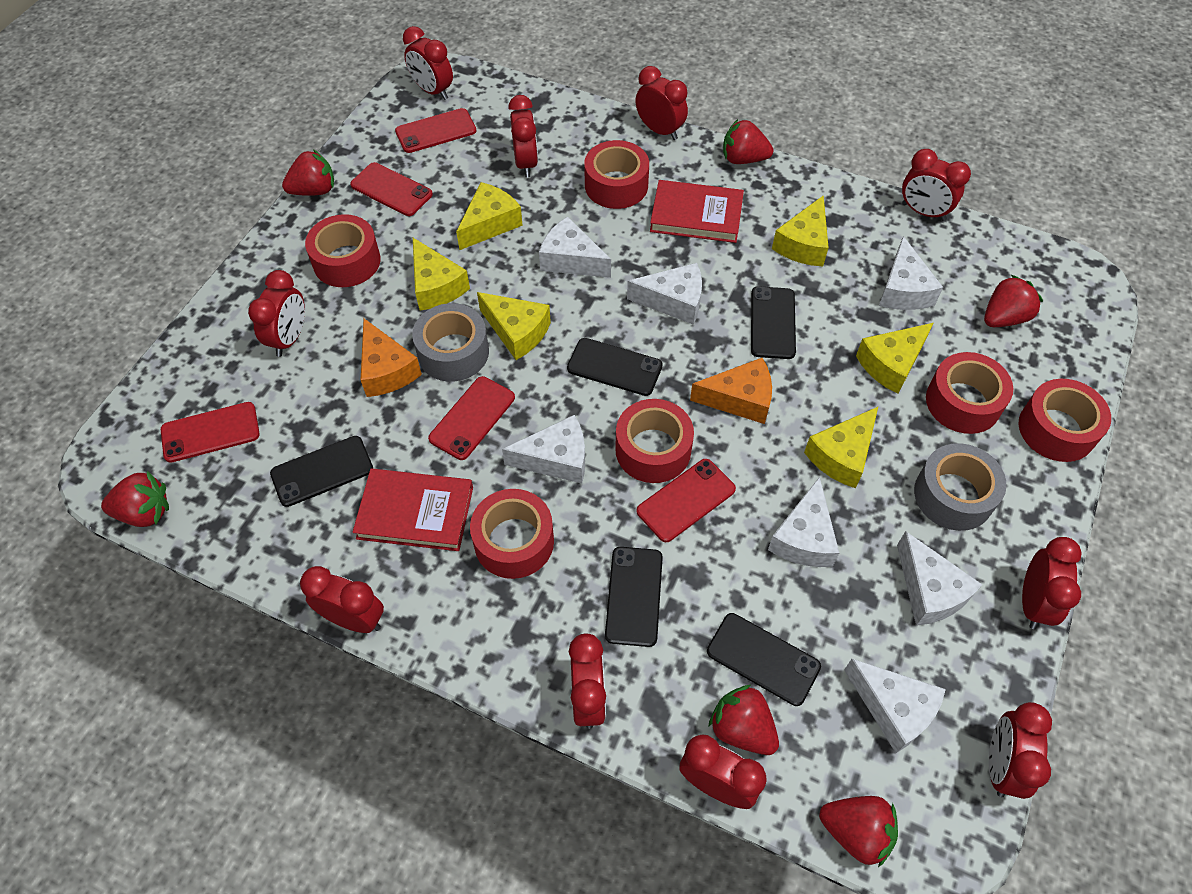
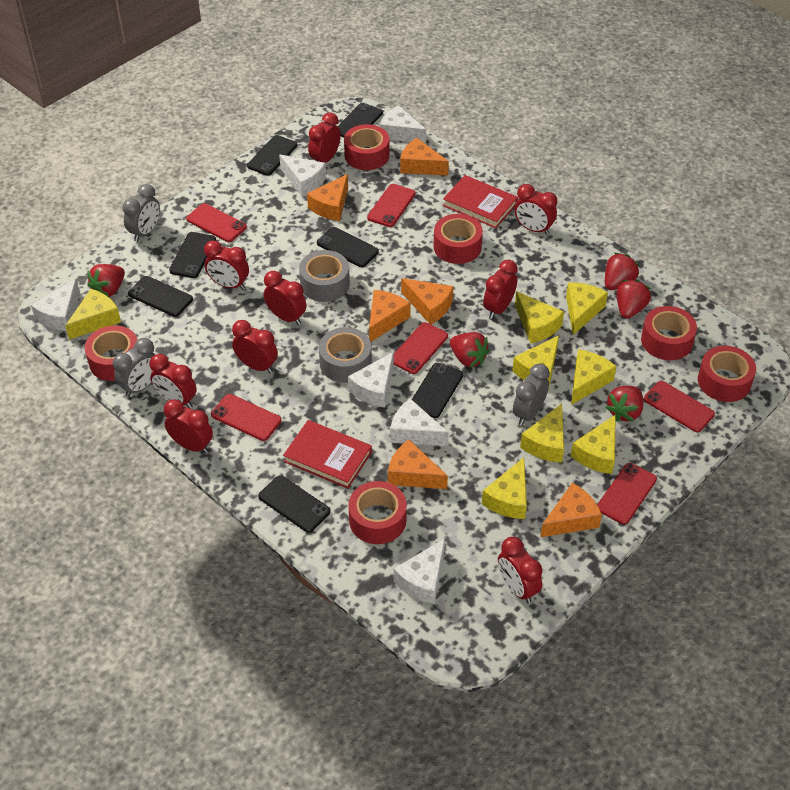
black phone: [270,436,373,507] [567,338,663,396] [605,547,663,647] [707,613,821,706] [751,286,796,359] = 5 -> [128,276,193,317] [169,232,216,278] [247,135,297,176] [258,475,330,533] [317,227,379,267] [338,103,383,137] [412,363,463,418] = 7
grey clock: none = 0 -> [113,338,156,397] [122,184,160,242] [513,364,550,426] = 3
orange cheese: [361,319,422,397] [690,358,772,424] = 2 -> [307,174,348,221] [369,290,411,342] [388,439,448,489] [400,138,449,176] [401,278,453,324] [540,482,602,537] = 6
red clock: [248,270,305,357] [300,566,384,633] [403,26,453,100] [508,95,538,178] [569,633,606,729] [635,66,688,140] [679,735,767,809] [902,149,971,221] [989,702,1052,799] [1022,537,1081,629] = 10 -> [149,354,197,408] [164,399,213,454] [204,240,249,290] [232,320,278,373] [264,271,306,325] [308,112,341,163] [483,260,518,319] [498,537,542,603] [514,184,557,235] = 9
red phone: [161,402,260,463] [350,162,433,216] [395,108,476,153] [428,376,515,460] [637,459,736,542] = 5 -> [186,203,247,242] [211,394,282,441] [367,184,416,227] [394,322,448,374] [597,463,657,525] [644,381,715,432] = 6
red strawberry: [101,471,169,527] [282,149,334,196] [708,685,779,755] [723,119,773,164] [819,796,898,867] [984,275,1043,327] = 6 -> [87,264,125,297] [450,332,490,367] [605,253,639,290] [605,386,644,422] [617,280,651,319] = 5
white cheese: [502,415,585,484] [539,217,611,278] [627,263,702,325] [768,477,839,567] [844,659,946,753] [879,236,943,310] [897,531,983,626] = 7 -> [31,279,80,331] [279,155,326,197] [348,352,394,408] [380,105,426,144] [390,398,449,446] [394,538,445,604] = 6
yellow cheese: [413,238,470,311] [456,182,523,250] [477,292,551,360] [772,195,829,266] [804,407,878,488] [856,323,933,394] = 6 -> [65,289,121,340] [482,458,527,519] [512,335,559,390] [515,291,564,344] [520,404,564,463] [566,282,608,335] [571,349,617,405] [571,414,616,474] = 8

